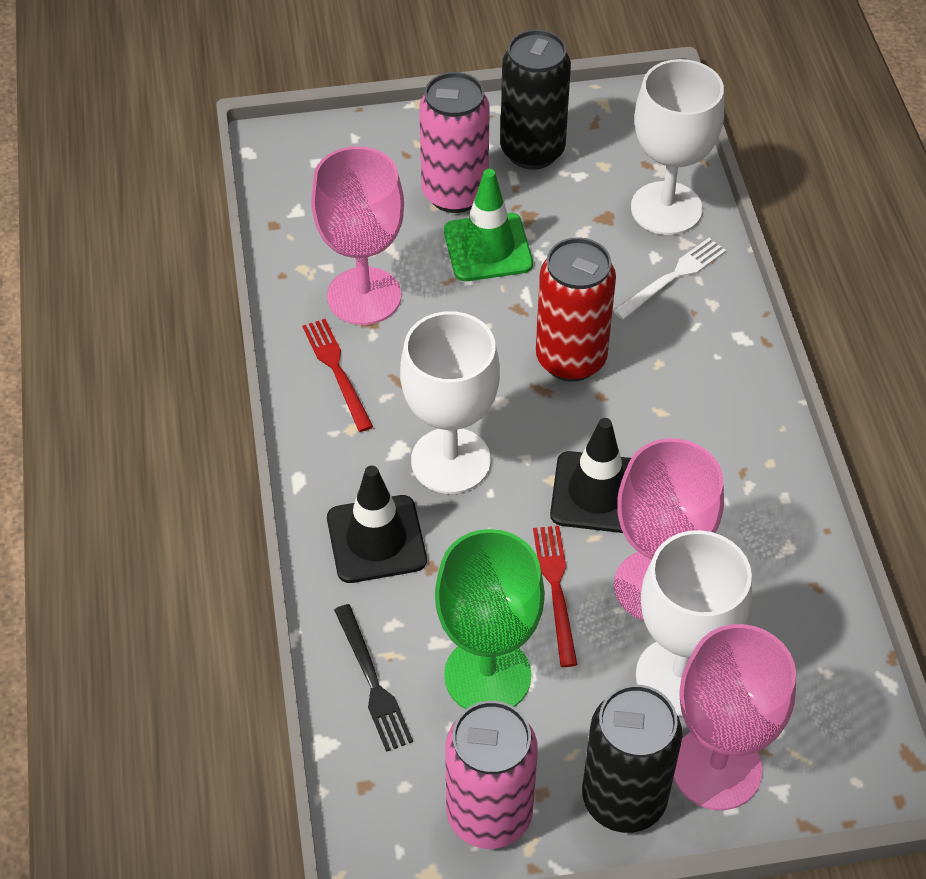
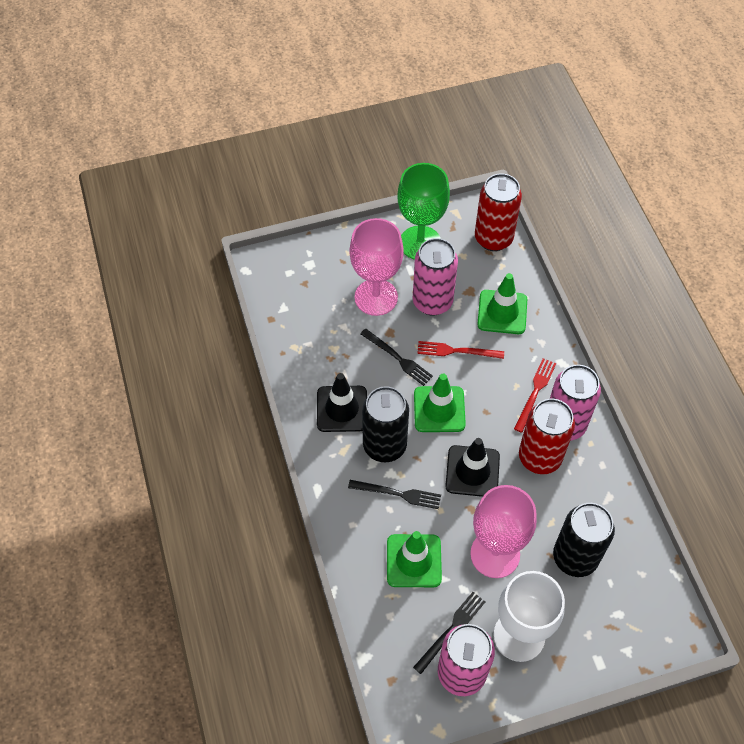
black fork: [334,604,413,752] = 1 -> [348,480,441,509] [360,328,433,386] [413,592,485,674] = 3
green traffic cone: [444,169,533,281] = 1 -> [387,531,442,587] [414,374,466,432] [477,273,527,334] = 3
pink can: [419,72,490,213] [445,701,538,849] = 2 -> [413,238,458,316] [438,624,495,696] [550,365,601,441] = 3
pink goblet: [311,146,404,325] [614,438,724,621] [674,624,796,810] = 3 -> [349,218,404,316] [470,485,537,578] = 2
red can: [536,237,616,382] = 1 -> [475,173,522,251] [519,399,575,474] = 2
white fork: [614,238,726,320] = 1 -> none = 0
white goblet: [400,311,500,494] [631,59,724,235] [636,530,752,716] = 3 -> [494,571,565,662] = 1

